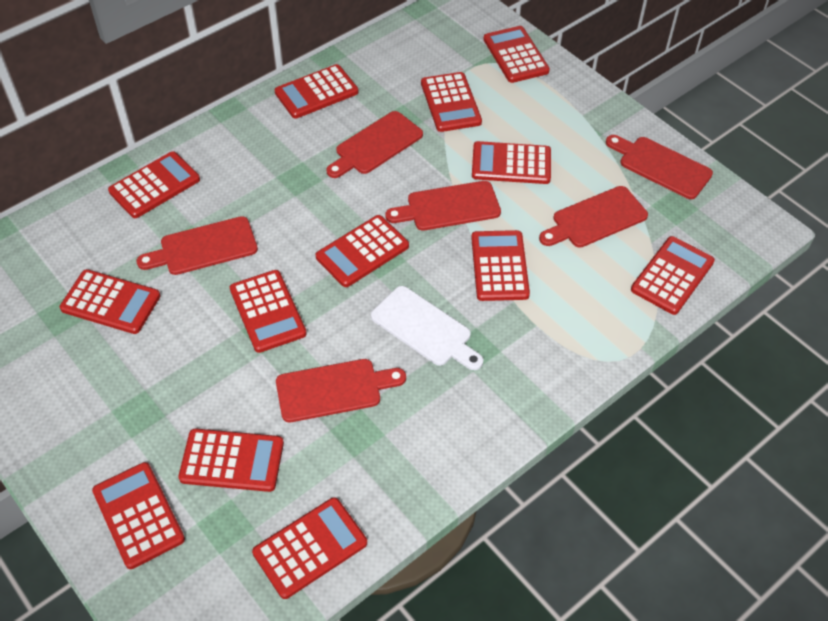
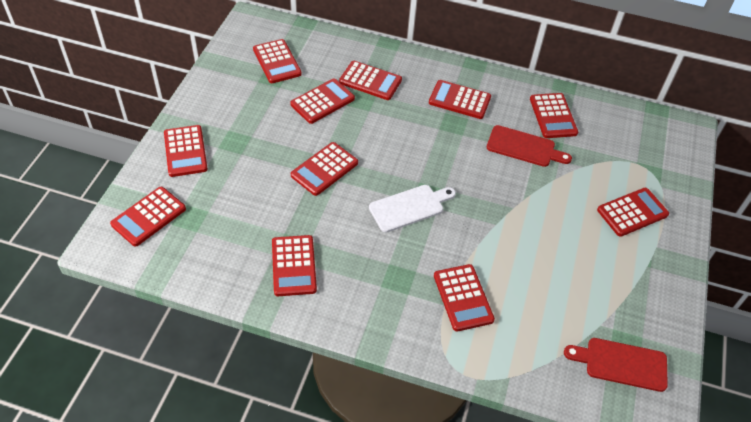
red calculator: [60,269,160,334] [92,462,185,569] [108,151,200,218] [178,429,284,492] [230,270,307,353] [252,497,367,599] [275,64,358,118] [316,215,409,287] [421,72,482,132] [471,230,530,301] [472,141,551,184] [483,26,550,83] [631,236,715,315] = 13 -> [110,187,186,247] [164,125,208,177] [253,39,302,83] [272,235,317,296] [290,79,355,124] [291,142,358,196] [339,61,402,100] [429,80,491,119] [434,264,495,332] [530,93,578,138] [597,188,669,237] = 11
red cutting board: [137,216,258,275] [276,359,406,422] [326,111,423,178] [385,181,501,231] [539,186,648,248] [606,135,713,199] = 6 -> [487,125,572,167] [564,338,668,392] = 2

